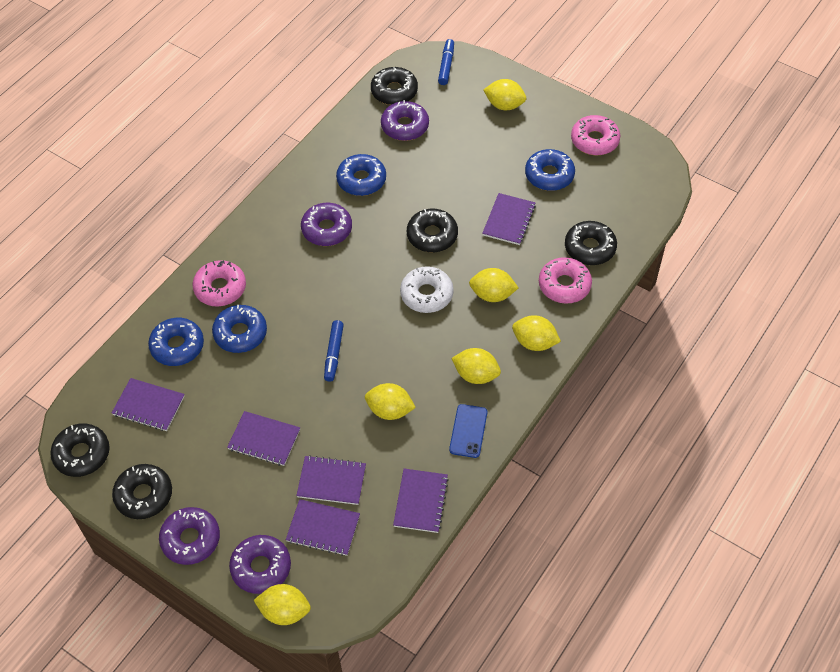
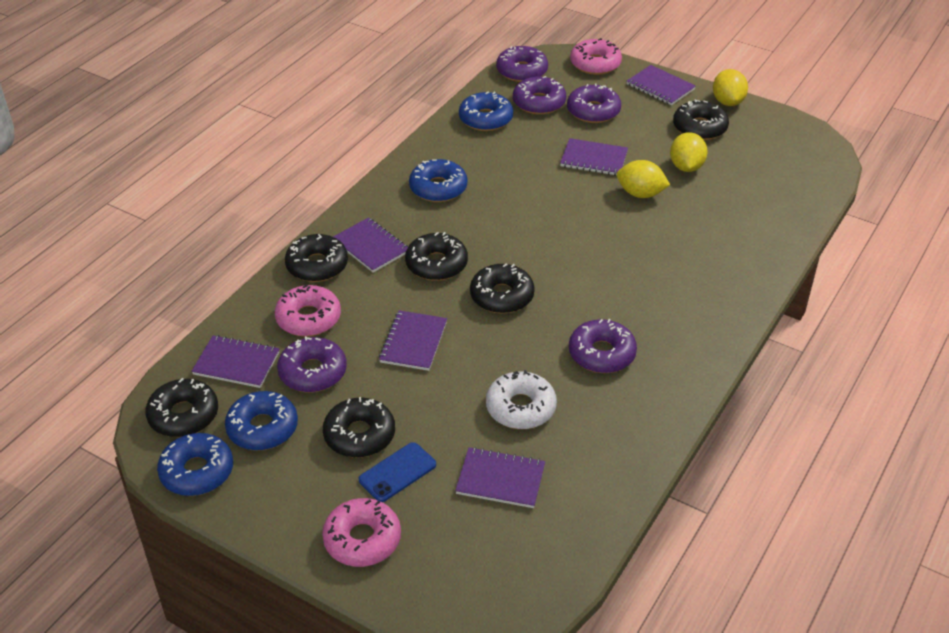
black donut: [50,423,110,477] [112,464,172,519] [371,67,418,105] [407,209,458,252] [565,221,617,265] = 5 -> [145,378,218,437] [285,234,348,282] [323,397,395,458] [405,232,468,281] [470,263,535,314] [673,99,729,140] = 6
blue marker: [324,320,344,382] [438,39,454,85] = 2 -> none = 0
purple donut: [159,507,220,565] [229,535,291,594] [301,203,352,246] [381,100,429,141] = 4 -> [277,336,347,392] [496,46,548,82] [513,76,566,115] [567,84,621,123] [569,319,637,373] = 5
yellow lemon: [254,584,311,625] [365,383,416,420] [451,348,501,384] [469,268,519,302] [483,79,526,110] [512,315,561,351] = 6 -> [617,160,670,198] [670,132,708,172] [713,69,748,106] = 3

